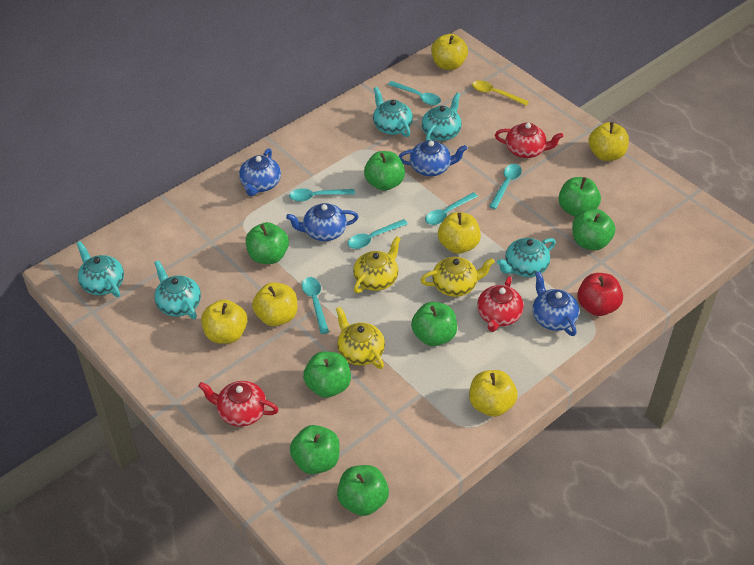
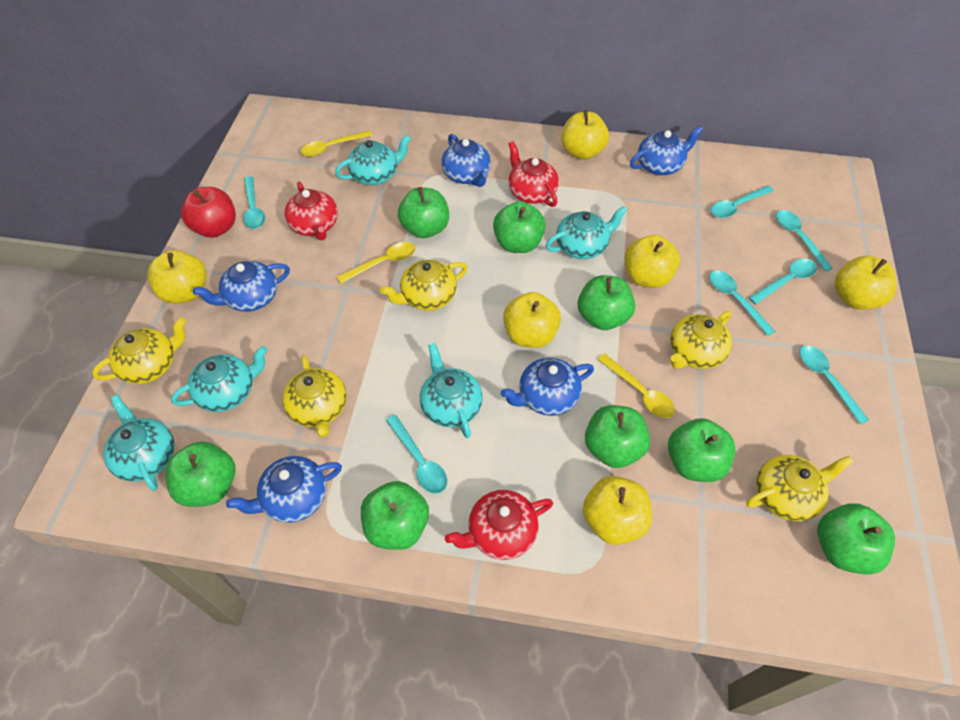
blue teapot: [239,149,281,196] [286,203,358,241] [399,140,467,176] [533,271,579,336] = 4 -> [193,261,290,312] [226,456,342,523] [441,134,491,187] [501,358,594,416] [630,126,703,175] = 5
turquoise spoon: [289,188,355,202] [302,277,329,334] [348,219,408,249] [388,81,441,105] [425,192,478,225] [489,164,522,209] = 6 -> [243,176,265,229] [386,415,447,494] [709,270,775,336] [711,185,774,218] [749,259,817,305] [776,210,833,271] [800,345,869,424] = 7
yellow spoon: [472,80,529,106] = 1 -> [301,130,373,157] [337,242,415,283] [597,353,675,418] = 3
yellow teapot: [336,307,385,369] [353,236,401,293] [421,257,495,297] = 3 -> [92,317,186,384] [282,355,347,437] [380,260,468,311] [670,311,732,369] [746,455,853,521] = 5

